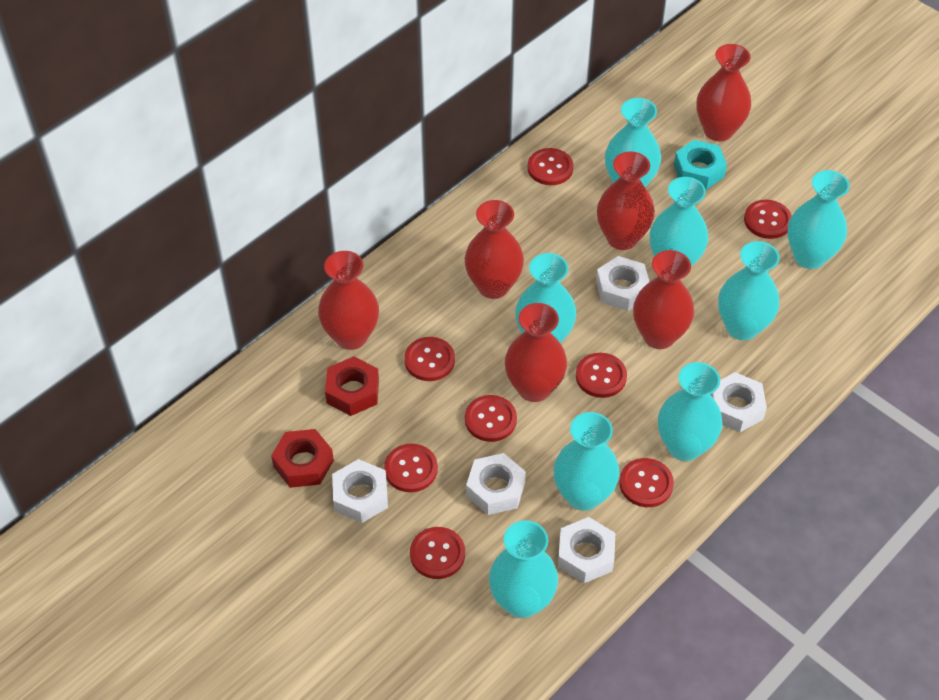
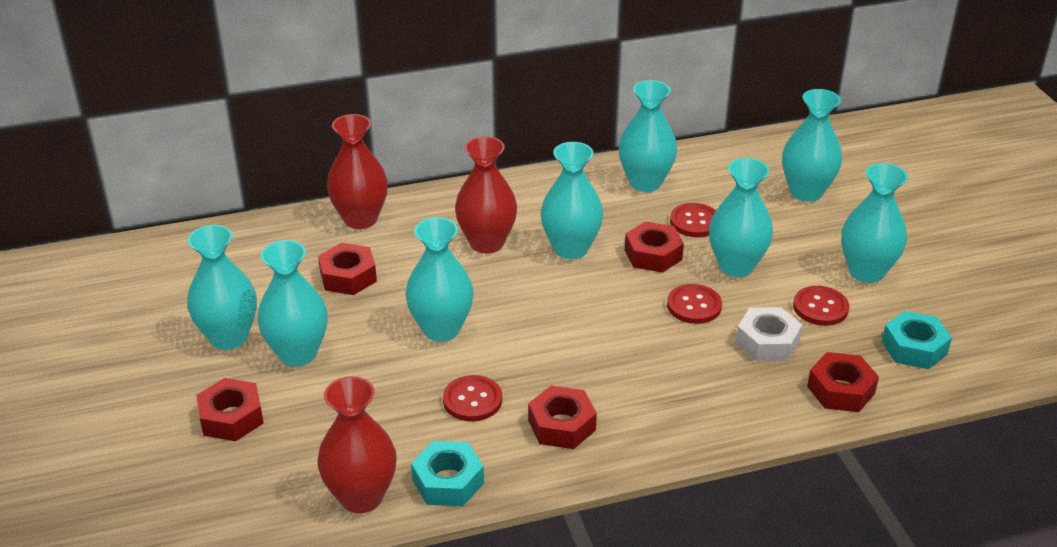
red button: [384,444,438,492] [404,337,455,381] [410,527,465,579] [465,395,517,442] [527,148,574,185] [576,353,627,398] [619,458,674,507] [744,200,792,239] = 8 -> [443,375,502,421] [667,284,722,324] [670,203,716,237] [793,286,849,326] = 4
red nut: [271,429,334,488] [325,356,379,416] = 2 -> [196,378,264,441] [318,243,377,295] [528,386,597,449] [625,221,684,273] [807,352,879,412] = 5
red vase: [318,251,379,350] [464,200,524,299] [505,303,567,402] [597,152,655,250] [633,250,694,349] [696,44,751,141] = 6 -> [317,376,397,513] [327,114,388,229] [455,136,517,254] = 3
turquoise nut: [674,140,727,190] = 1 -> [411,441,484,506] [882,311,952,369] = 2
white nut: [332,459,388,523] [466,453,526,515] [558,517,615,583] [596,256,649,311] [710,372,767,432] = 5 -> [736,307,802,361] = 1

